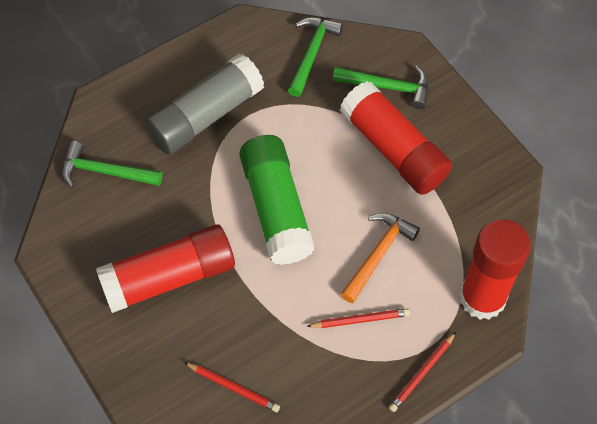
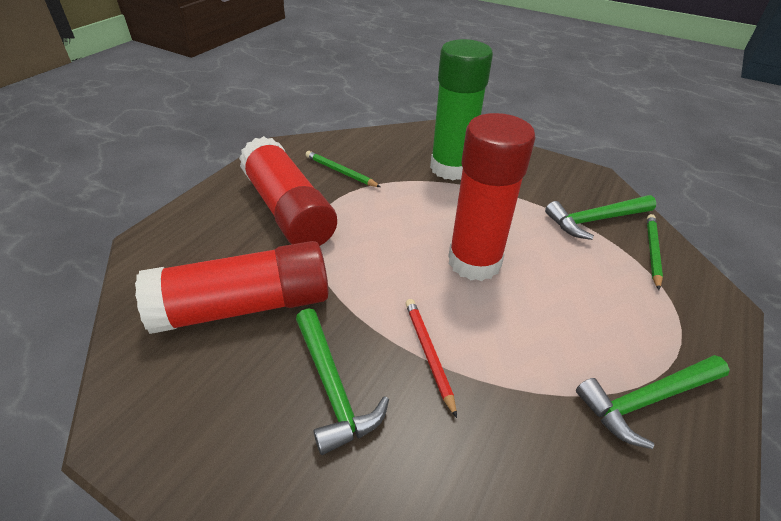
green pencil: none = 0 -> [306,151,381,187] [647,214,663,290] = 2
grey glue stick: [144,53,264,155] = 1 -> none = 0
orange hammer: [341,213,420,303] = 1 -> none = 0
red pencil: [184,362,280,412] [306,308,410,328] [389,332,456,412] = 3 -> [405,299,457,418] = 1

